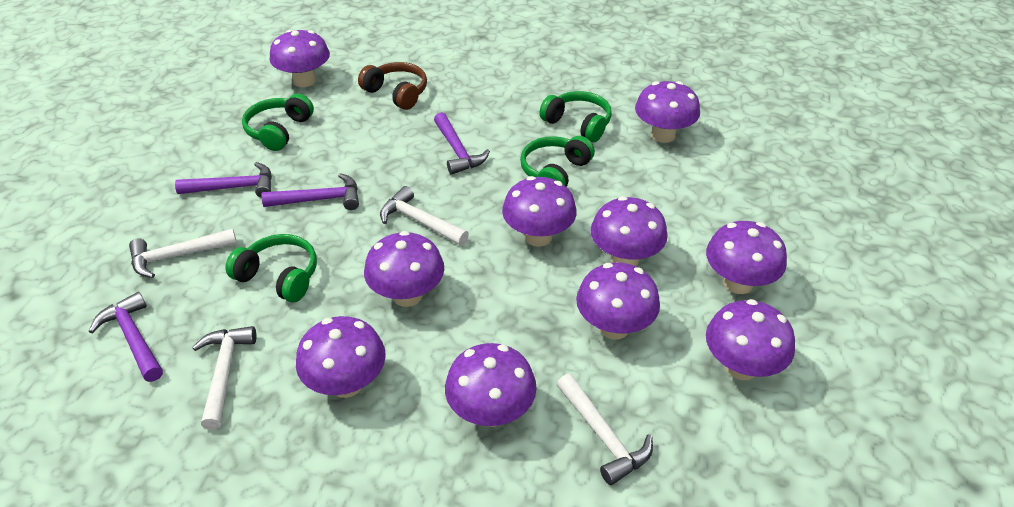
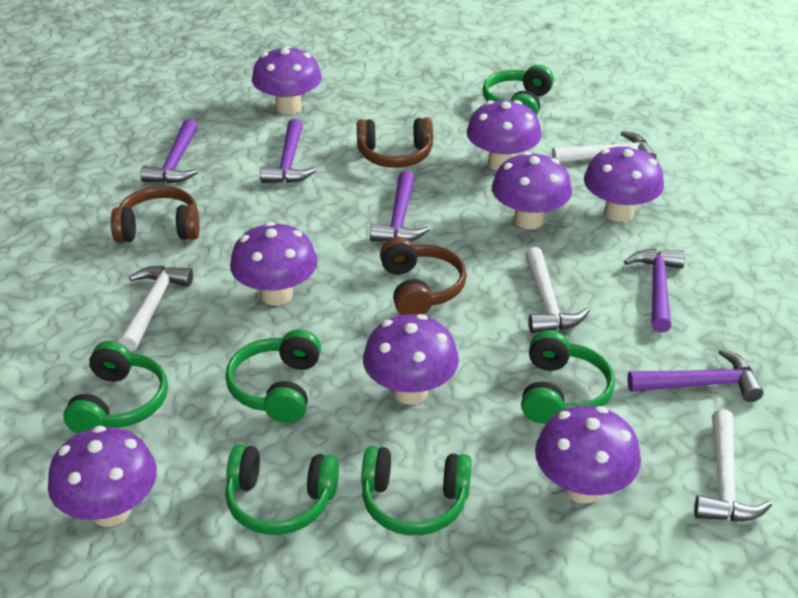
brown headphones: [358,62,427,110] = 1 -> [111,186,200,243] [357,117,433,168] [380,237,467,315] = 3
green headphones: [225,234,317,302] [242,94,314,151] [520,136,595,187] [539,91,612,142] = 4 -> [63,341,168,434] [225,329,321,423] [225,444,339,535] [361,446,472,535] [482,65,554,115] [521,330,615,424] = 6
purple hammer: [88,292,163,382] [175,162,272,198] [261,173,359,210] [434,112,490,175] = 4 -> [141,119,198,183] [260,119,316,183] [370,171,429,241] [624,249,685,333] [628,349,763,402] = 5
purple mushroom: [270,29,330,87] [296,316,386,398] [364,231,444,307] [445,343,537,427] [502,176,577,247] [576,262,660,339] [591,196,668,266] [635,81,700,143] [706,221,787,294] [706,299,795,380] = 10 -> [48,426,157,527] [230,222,317,306] [252,46,322,115] [363,314,459,405] [467,100,542,171] [492,151,572,229] [535,405,641,503] [584,145,664,222] = 8

